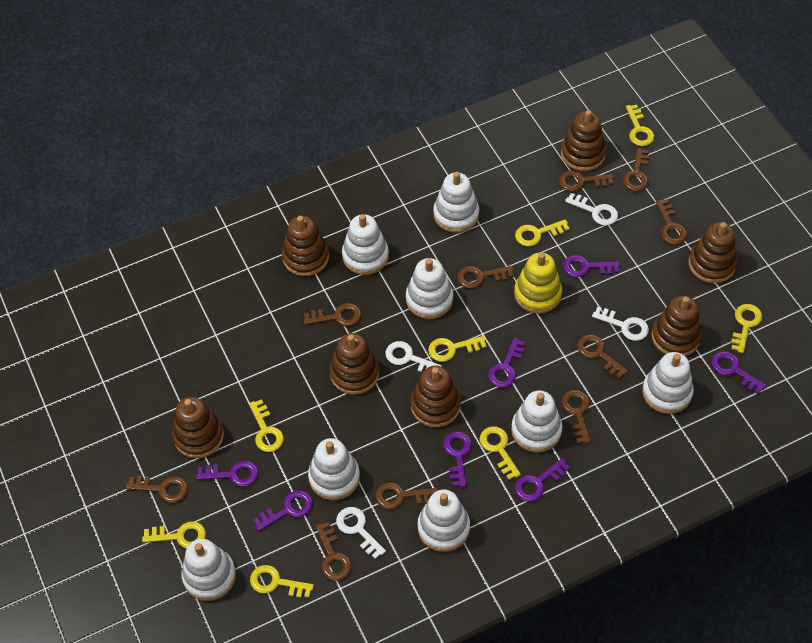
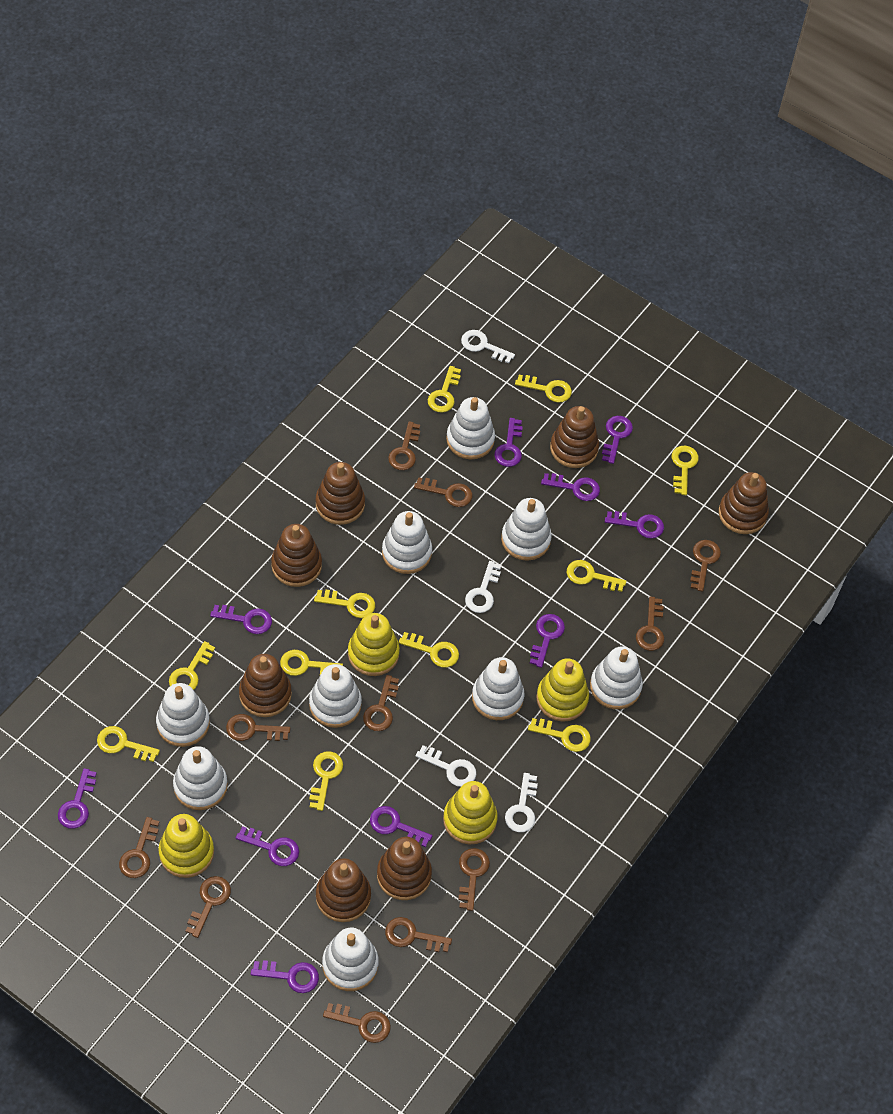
brown key: [126,476,188,503] [304,303,361,326] [316,522,351,581] [375,482,438,509] [457,266,514,289] [559,171,614,192] [561,390,590,444] [577,334,628,379] [623,148,649,191] [656,199,687,245] = 10 -> [119,817,159,878] [186,876,231,938] [226,714,290,741] [323,1003,391,1043] [363,675,399,731] [385,917,452,952] [388,421,420,470] [414,477,473,507] [458,848,490,911] [636,597,664,651] [690,540,721,592] = 11
purple key: [196,461,258,487] [253,490,313,531] [443,431,472,487] [488,338,525,388] [515,458,570,502] [563,255,620,277] [711,351,766,394] = 7 -> [58,768,97,829] [210,605,272,634] [236,826,299,866] [251,960,319,993] [370,806,432,847] [494,418,523,467] [530,614,565,668] [541,473,600,501] [602,416,633,464] [605,511,664,539] = 10
white stacking toy: [181,539,236,601] [308,438,360,500] [342,214,389,275] [406,258,453,319] [417,489,470,552] [433,172,479,233] [511,390,562,453] [642,352,694,414] = 8 -> [156,683,210,747] [173,746,228,810] [309,664,362,728] [322,928,379,991] [382,511,432,574] [446,397,495,459] [472,657,524,720] [501,498,552,561] [590,646,643,709] = 9
yellow key: [142,521,206,549] [249,399,284,452] [250,565,314,598] [428,336,486,362] [480,426,521,480] [515,219,570,246] [626,104,654,146] [731,304,762,353] = 8 -> [97,726,160,762] [169,641,215,690] [280,650,343,676] [309,751,343,811] [314,590,375,618] [399,632,459,668] [428,366,461,412] [515,375,572,403] [528,718,591,752] [567,560,626,592] [672,446,699,495] = 11
yellow stacking toy: [514,252,562,314] = 1 -> [158,814,214,878] [348,613,400,676] [443,781,498,844] [536,658,589,722] = 4

